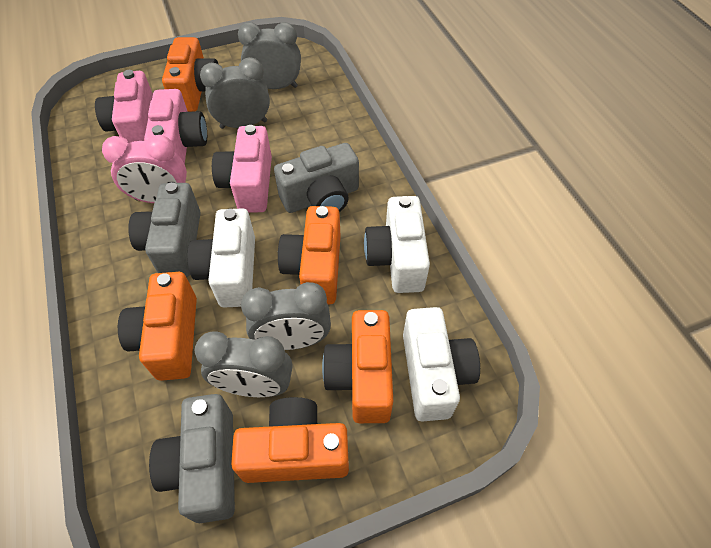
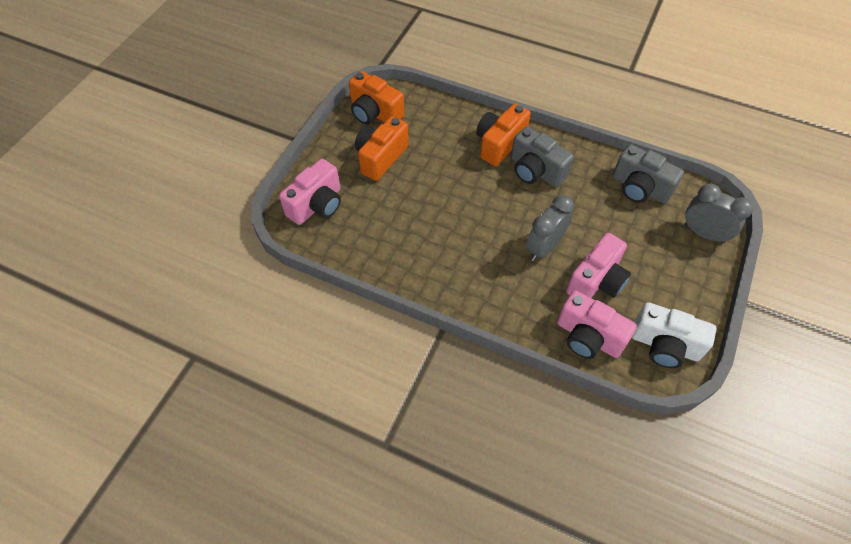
grey camera: [128,182,201,277] [149,394,235,523] [274,143,359,213] = 3 -> [511,127,574,187] [613,144,684,204] = 2
grey clock: [194,331,292,397] [200,57,270,129] [238,22,301,89] [241,282,331,350] = 4 -> [526,195,574,261] [684,184,753,243] = 2
orange camera: [118,272,197,381] [162,37,218,112] [231,397,349,483] [278,206,340,305] [322,310,393,423] = 5 -> [349,71,404,124] [355,116,409,181] [476,103,531,166] = 3
pink clock: [102,135,187,203] = 1 -> none = 0
white camera: [187,208,255,308] [364,196,430,293] [403,307,480,421] = 3 -> [631,302,717,368] = 1

